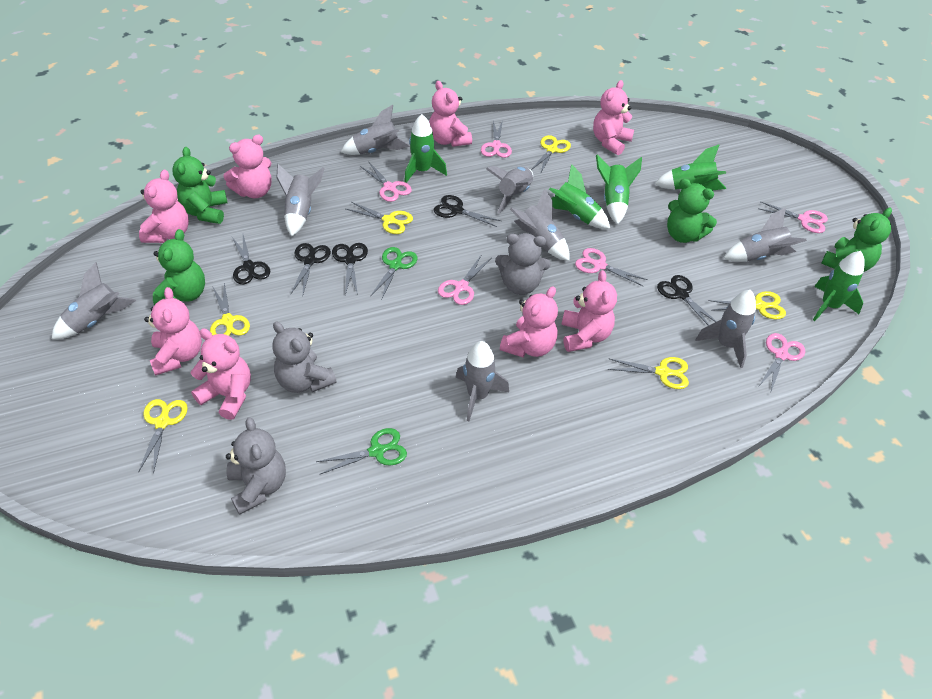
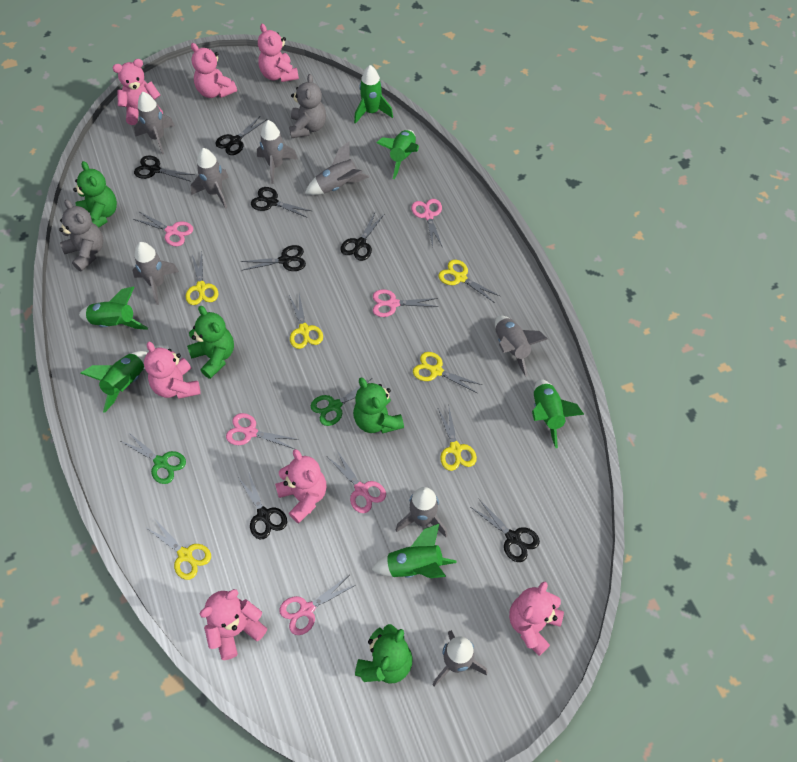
black scissors: [232,235,270,284] [290,243,331,295] [332,243,368,295] [434,195,501,227] [657,275,717,326] = 5 -> [134,155,195,182] [215,116,266,155] [237,472,287,539] [240,245,306,271] [251,187,311,218] [340,213,384,261] [472,498,540,562] = 7
green rocket: [404,114,447,183] [549,164,610,229] [596,155,642,225] [655,145,726,190] [813,251,865,321] = 5 -> [79,287,148,330] [80,351,147,413] [354,65,393,124] [371,524,457,578] [377,130,419,179] [532,379,584,448] = 6
grey teddy bear: [226,417,286,515] [272,321,337,393] [495,233,551,295] = 3 -> [59,200,104,271] [289,74,326,138] = 2
pink teddy bear: [139,170,189,243] [144,287,202,376] [191,328,251,420] [223,135,272,198] [429,81,472,147] [500,286,558,357] [562,270,617,352] [593,80,634,155] = 8 -> [113,59,163,125] [144,341,201,399] [191,43,237,98] [199,589,267,660] [258,24,299,82] [275,449,327,523] [509,582,564,656] = 7

